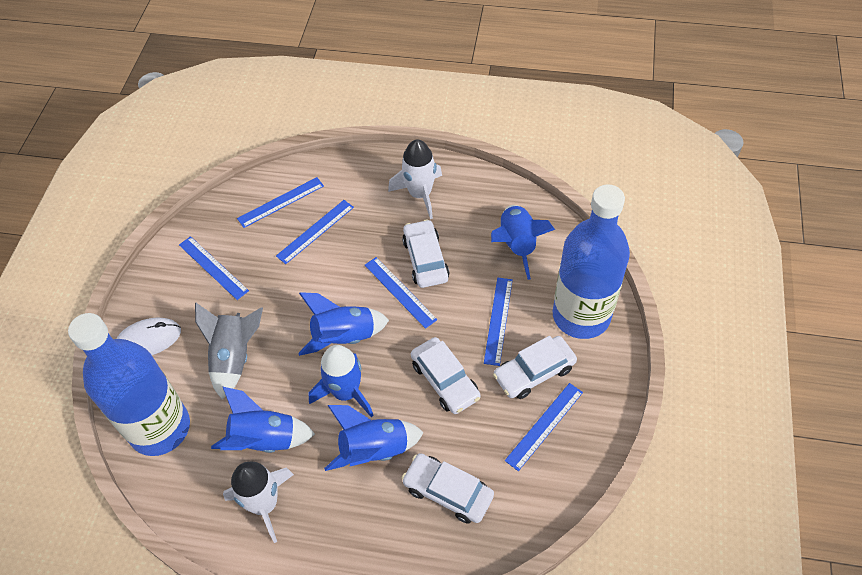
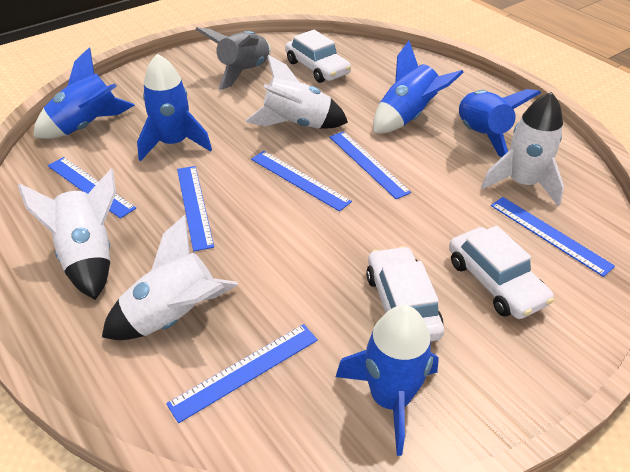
blue bottle: [68,313,190,456] [553,184,630,339] = 2 -> none = 0
white car: [402,219,449,288] [402,453,494,524] [411,337,481,414] [493,336,577,399] = 4 -> [285,30,351,83] [366,246,444,342] [449,226,554,319] = 3
white mouse: [117,318,181,355] = 1 -> none = 0
white rocket: [223,462,294,543] [388,139,442,219] = 2 -> [18,168,116,300] [102,215,239,340] [245,55,348,129] [481,92,564,206] = 4

